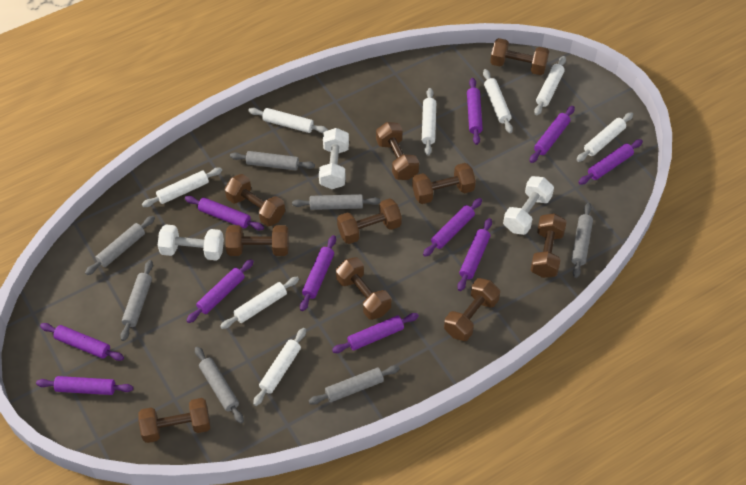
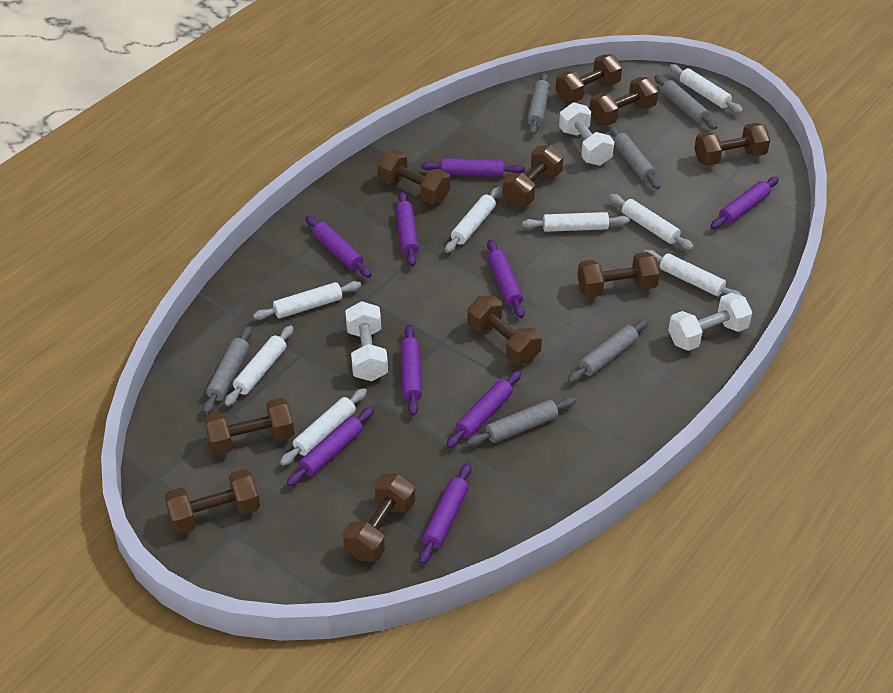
grey rolling pin: [85,216,155,275] [120,260,153,341] [195,346,244,424] [230,151,315,171] [292,194,380,210] [309,365,400,405] [571,203,593,278] = 7 -> [203,326,252,414] [467,397,576,446] [527,73,550,135] [568,319,649,383] [609,126,660,189] [654,75,717,130] = 6
purple rolling pin: [36,376,133,395] [40,323,124,361] [185,196,264,230] [186,259,254,323] [300,235,336,311] [332,313,419,353] [423,198,482,257] [457,218,492,291] [467,78,483,145] [530,106,575,163] [578,139,643,185] = 11 -> [287,407,374,486] [305,216,372,278] [396,191,419,267] [401,325,422,416] [419,463,471,564] [421,158,525,177] [446,370,521,448] [487,240,524,318] [711,177,779,229] = 9

